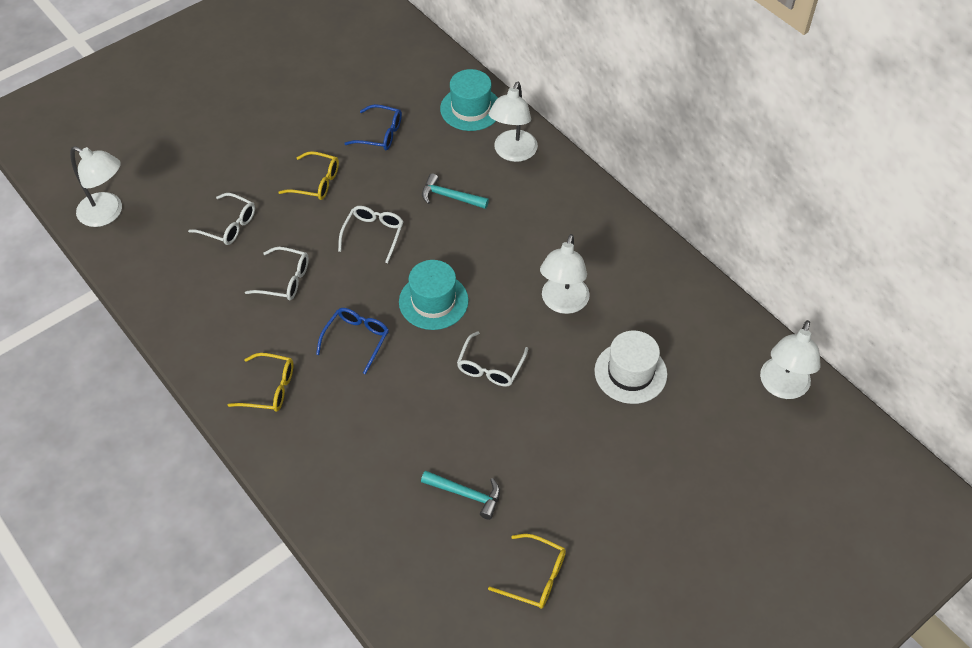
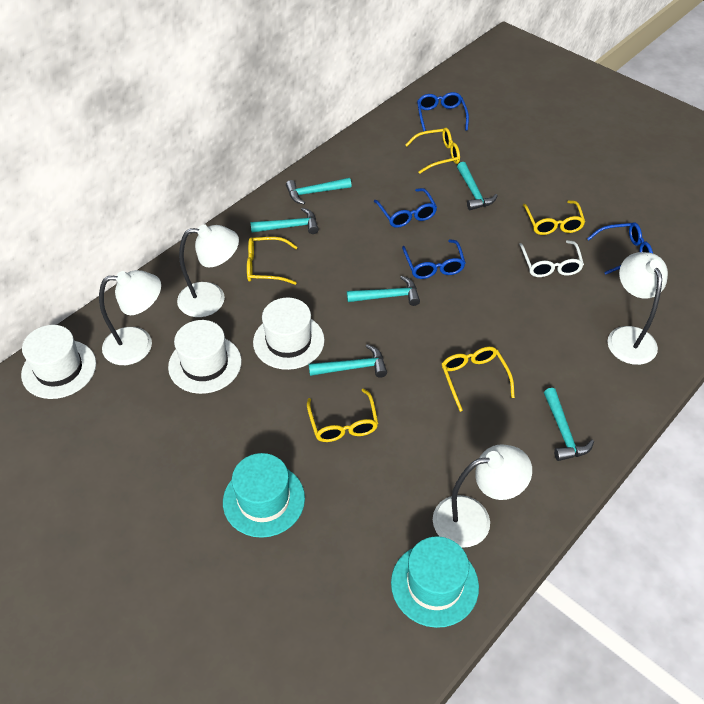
blue glasses: [316,308,389,374] [344,104,402,150] = 2 -> [374,188,437,228] [402,239,466,279] [417,92,469,132] [587,222,653,275] = 4
turquoise hammer: [421,470,500,520] [422,173,489,209] = 2 -> [250,208,319,234] [286,178,352,204] [309,344,387,378] [347,276,420,306] [457,162,498,210] [544,388,594,461] = 6
white glasses: [188,193,255,245] [245,247,309,300] [338,206,404,263] [457,331,528,387] = 4 -> [519,240,584,277] = 1
white hat: [594,331,667,404] = 1 -> [21,325,96,399] [168,320,242,394] [253,298,325,370] = 3
yellow glasses: [228,353,294,412] [278,151,339,200] [488,534,566,609] = 3 -> [247,237,297,285] [307,388,378,442] [405,128,460,174] [441,347,515,412] [523,200,585,235] = 5

